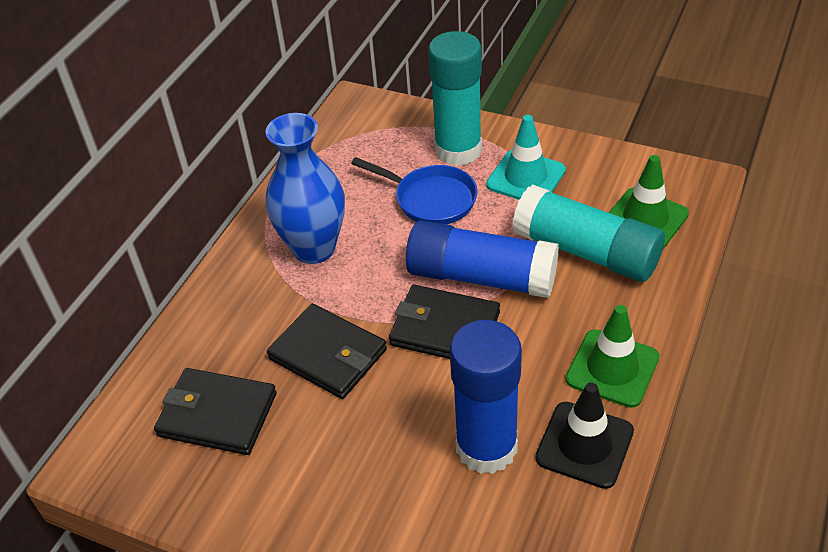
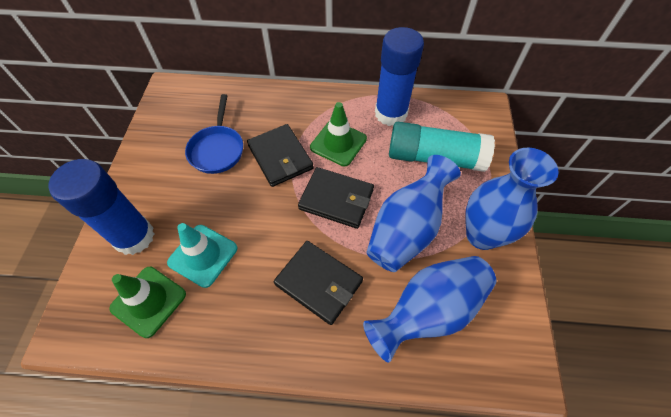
black traffic cone: [535,382,634,489] = 1 -> none = 0
blue vase: [265,113,345,264] = 1 -> [363,256,496,363] [367,155,461,272] [465,148,559,250] = 3
turquoise glue stick: [428,31,482,166] [512,184,665,282] = 2 -> [389,122,495,172] = 1

